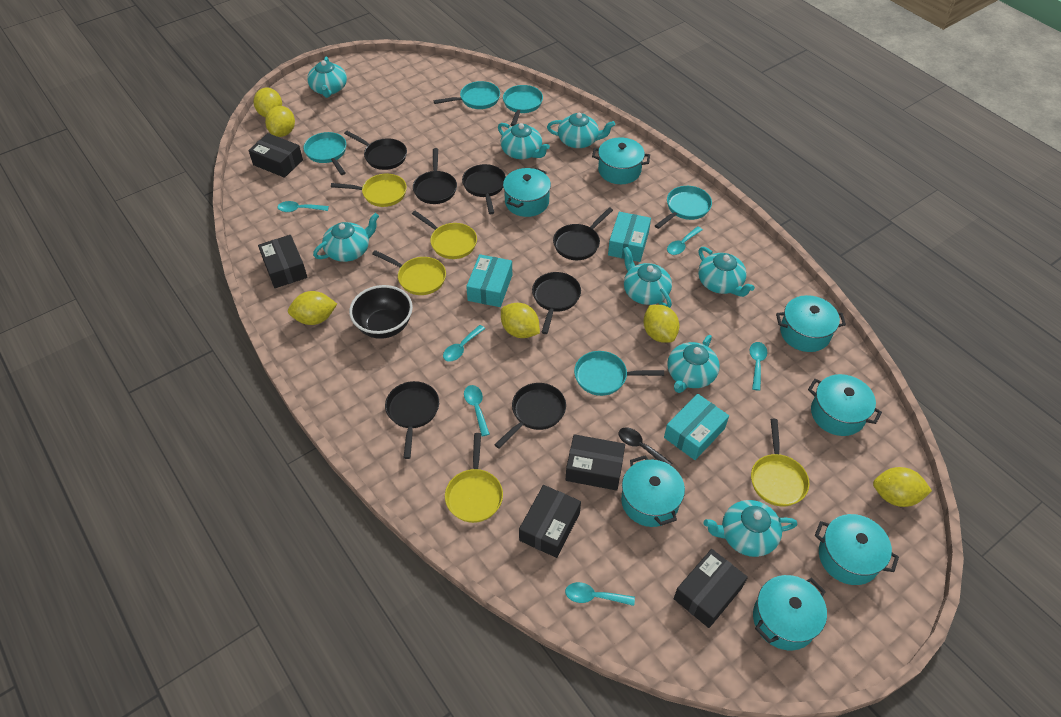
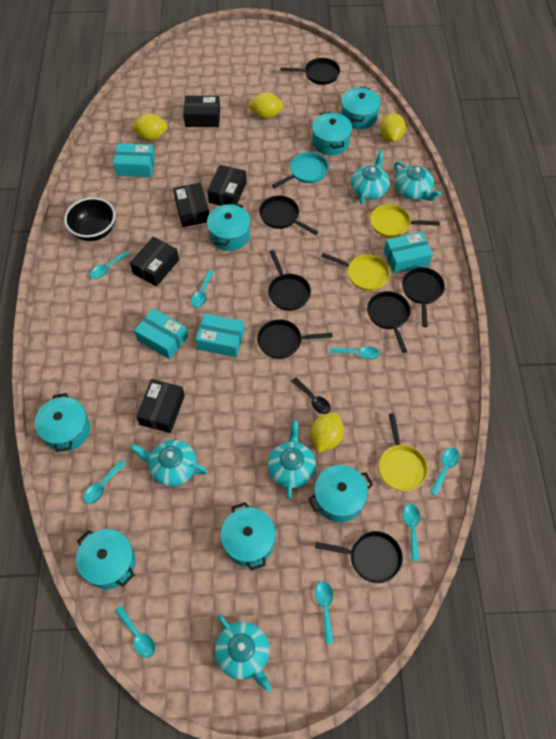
turquoise box: [466,254,512,307] [608,212,651,262] [664,394,729,460] = 3 -> [113,143,155,177] [134,308,188,359] [196,313,245,357] [384,232,433,273] = 4
turquoise pan: [304,132,346,175] [434,81,500,109] [503,85,543,126] [574,351,664,396] [655,186,712,229] = 5 -> [272,152,329,188] = 1
turquoise spoon: [277,201,329,212] [443,325,485,361] [464,385,490,436] [565,582,635,606] [667,226,703,255] [749,342,767,391] = 6 -> [84,460,126,504] [90,251,130,279] [115,605,155,658] [191,270,214,308] [315,581,333,644] [330,346,380,360] [403,504,420,561] [430,448,459,496] = 8
turquoise teapot: [307,56,347,98] [313,213,379,262] [498,123,550,159] [547,113,615,148] [623,247,672,308] [667,335,720,393] [698,247,755,297] [703,500,797,557] = 8 -> [131,440,208,486] [215,614,272,692] [268,421,316,500] [351,150,390,204] [394,161,441,201] = 5
yellow lemon: [254,88,282,117] [265,106,295,137] [288,291,337,325] [501,303,540,338] [643,305,679,343] [873,467,932,507] = 6 -> [131,114,168,140] [247,92,283,119] [311,412,344,453] [380,113,406,142] = 4
yellow pan: [331,174,407,207] [372,250,446,295] [412,211,477,259] [445,433,503,523] [751,419,809,507] = 5 -> [321,253,390,291] [370,204,440,238] [379,413,428,491] = 3

